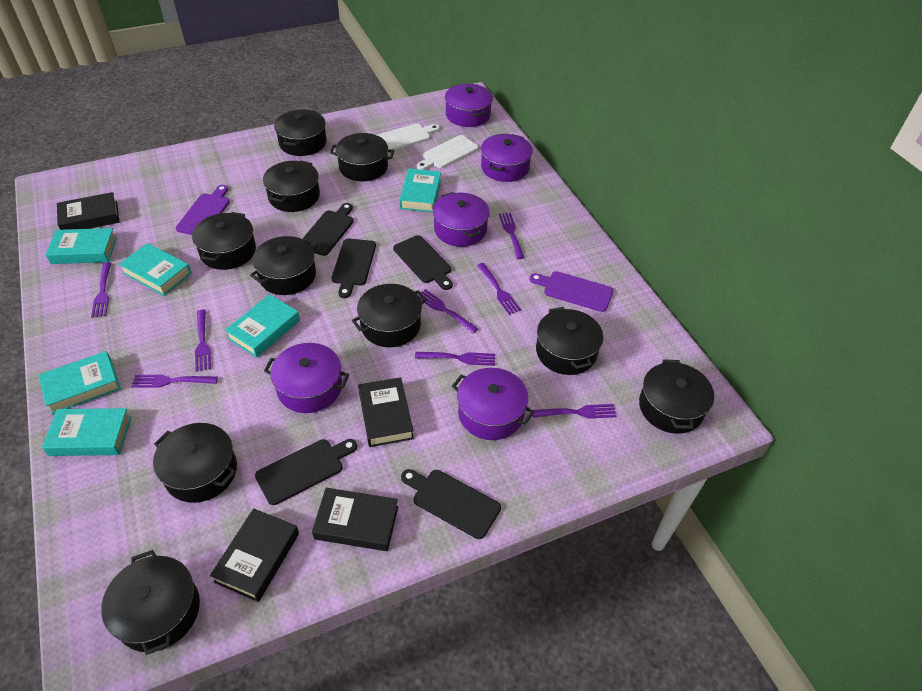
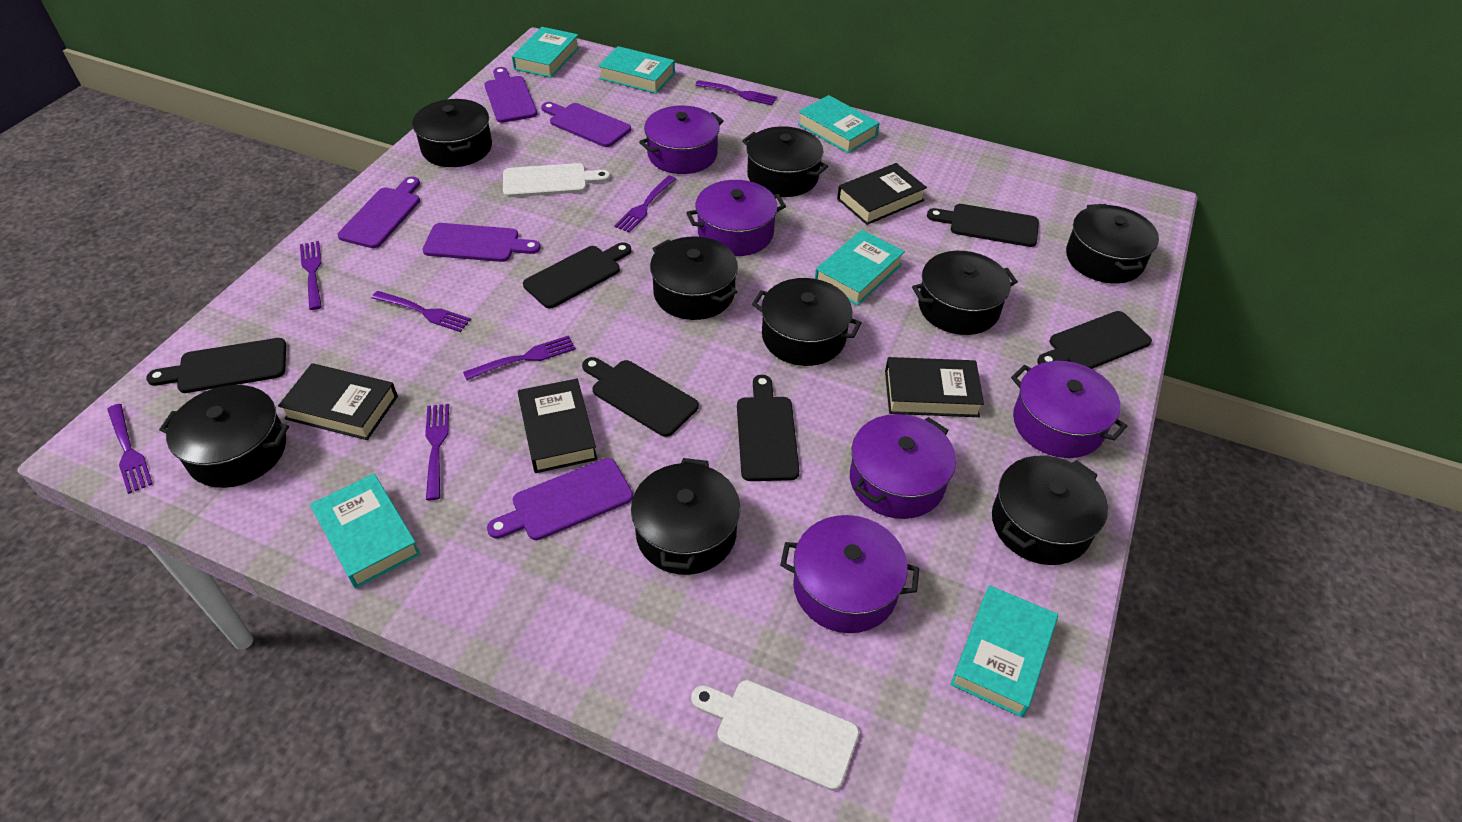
black cutting board: [255,439,357,505] [302,203,354,256] [332,238,376,298] [393,235,453,290] [401,469,501,539] = 5 -> [146,338,286,393] [523,242,631,309] [582,357,699,437] [737,375,800,481] [927,204,1039,247] [1037,311,1152,369] = 6
black pot: [101,550,200,655] [153,423,237,503] [192,212,256,270] [250,236,317,295] [263,160,320,212] [274,109,327,156] [330,133,394,181] [352,284,427,347] [536,307,603,375] [639,359,714,434] = 10 -> [159,385,289,488] [412,99,492,167] [631,458,740,575] [650,237,738,320] [742,126,828,197] [752,278,862,366] [912,251,1018,335] [992,455,1108,565] [1066,204,1159,284] = 9
purple cutting board: [176,185,230,235] [529,271,613,312] = 2 -> [338,176,420,248] [422,223,541,262] [484,67,537,123] [487,458,633,540] [541,102,631,147] = 5
purple fork: [91,262,111,318] [131,375,218,388] [195,310,211,372] [415,352,495,366] [419,289,478,333] [477,263,521,315] [499,213,524,259] [532,404,617,419] = 8 -> [107,404,152,494] [300,241,322,310] [372,291,471,332] [425,404,449,500] [463,335,576,380] [614,175,676,233] [695,80,777,105] = 7

